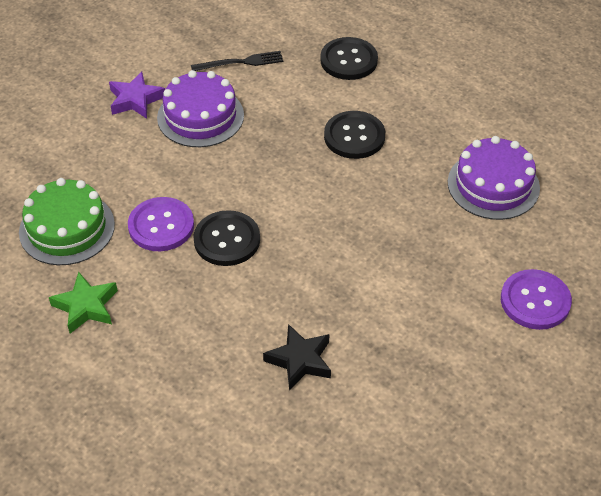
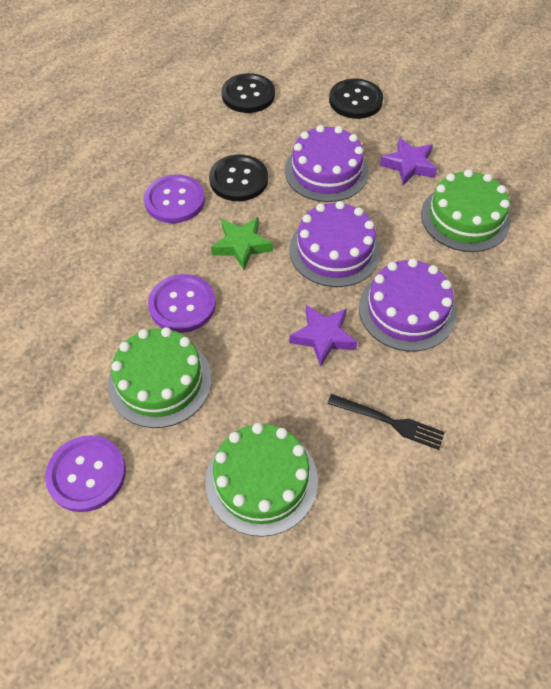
black star: [263,324,331,391] = 1 -> none = 0
green cake: [19,178,115,265] = 1 -> [108,327,212,428] [205,423,318,537] [421,169,511,252] = 3
purple button: [128,197,194,251] [501,269,572,330] = 2 -> [45,435,126,512] [144,174,205,223] [148,274,216,333] = 3
purple cake: [157,70,244,147] [448,136,540,220] = 2 -> [285,125,369,202] [290,201,381,287] [359,259,456,351] = 3
purple star: [109,72,165,119] = 1 -> [289,305,357,367] [380,138,437,185] = 2

